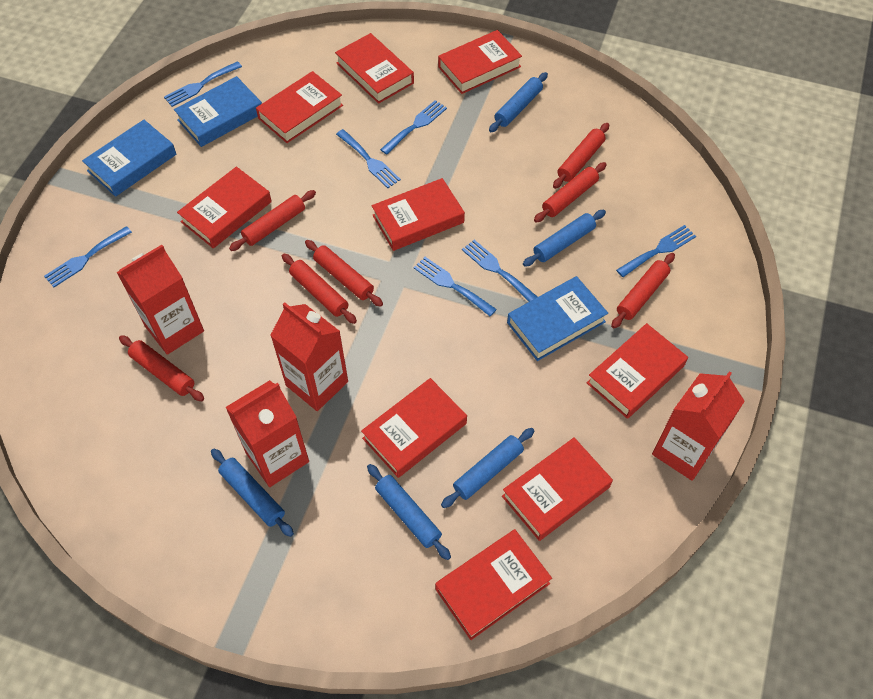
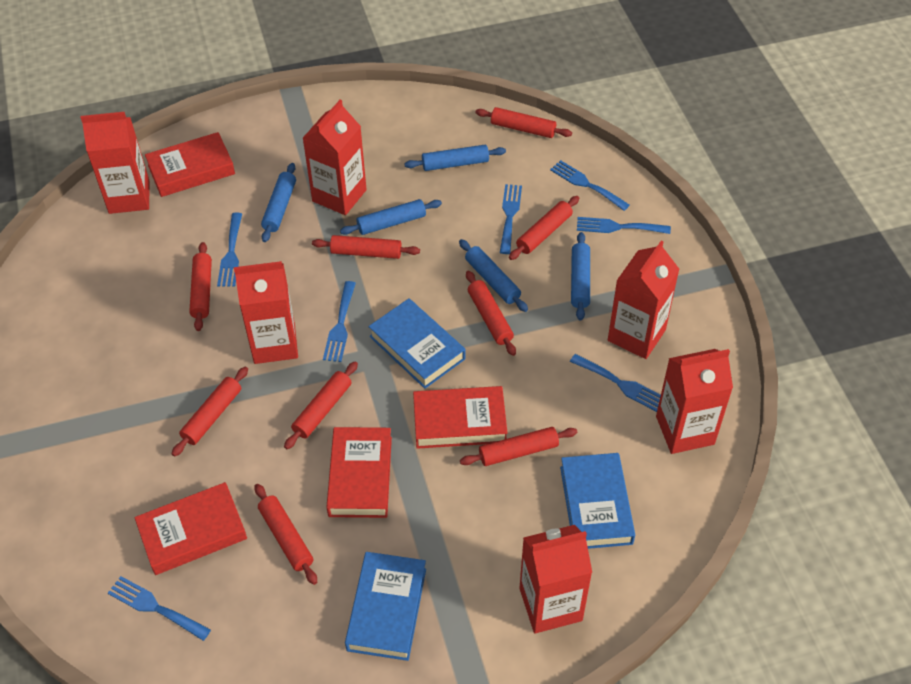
red book: [177,167,272,248] [256,71,343,143] [335,33,414,104] [361,378,467,478] [372,178,465,251] [435,529,552,640] [438,30,522,94] [502,437,613,541] [587,323,688,419] = 9 -> [135,482,247,575] [145,132,235,197] [326,427,392,518] [413,386,507,449] = 4
red carton: [117,245,204,355] [225,380,309,487] [270,302,348,411] [652,371,745,481] = 4 -> [81,112,150,214] [234,261,298,364] [303,100,367,215] [519,525,592,633] [608,240,679,359] [656,349,733,454] = 6
red rolling pin: [119,335,204,401] [229,190,316,251] [282,254,357,324] [305,240,383,307] [534,162,607,222] [553,123,609,189] [611,253,675,328] = 7 -> [172,367,248,457] [189,242,212,331] [255,484,317,585] [284,361,358,449] [312,235,420,259] [460,427,577,466] [466,271,516,356] [475,107,572,138] [509,196,579,260] = 9

